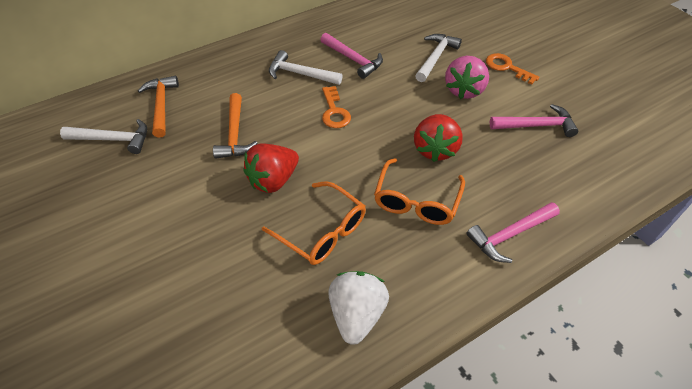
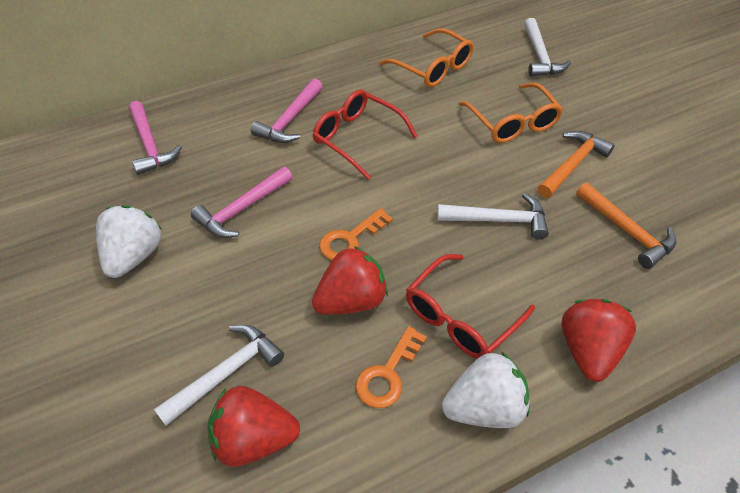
pink strawberry: [445,56,489,99] = 1 -> none = 0
red glasses: none = 0 -> [313,90,418,179] [406,254,535,359] = 2
red strawberry: [243,143,299,193] [414,114,463,162] = 2 -> [207,386,300,467] [312,246,388,315] [561,299,636,382] = 3
white strawberry: [328,271,389,345] = 1 -> [96,205,161,278] [442,352,530,428] = 2

